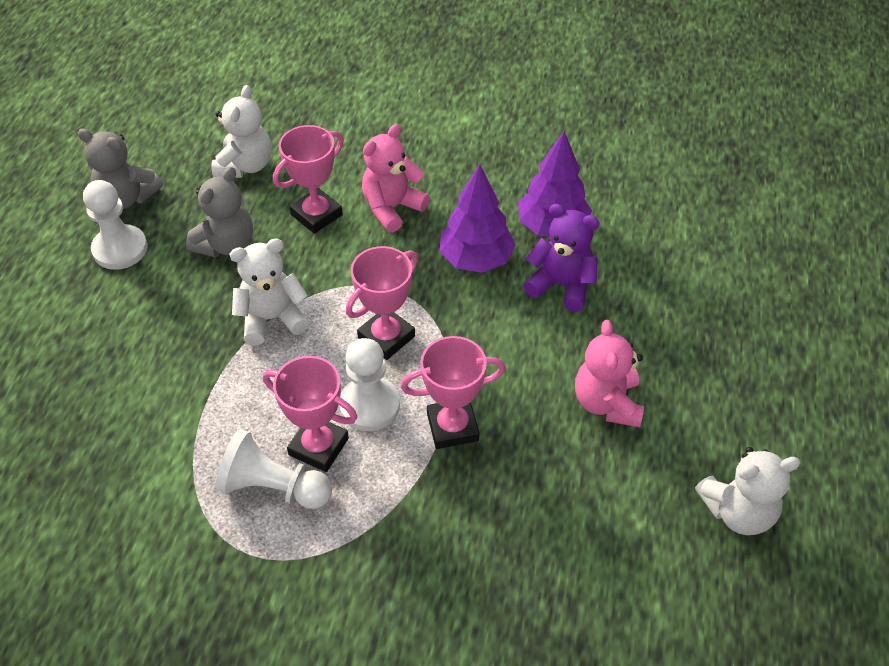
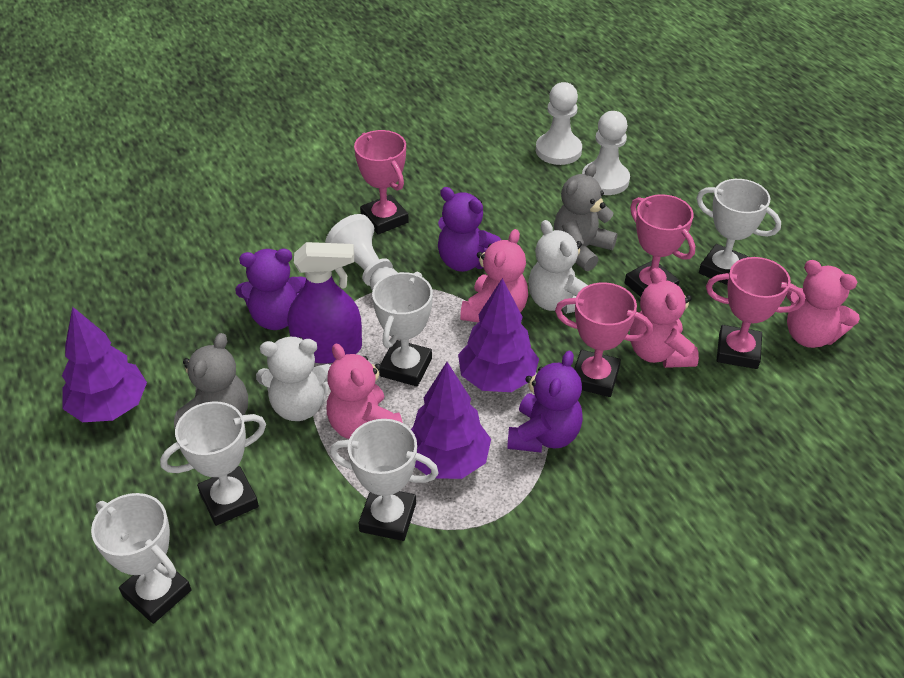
pink teddy bear: [362,124,430,233] [575,320,644,427] = 2 -> [326,343,403,439] [460,229,528,322] [630,268,699,368] [786,260,860,348] = 4
purple spray bottle: none = 0 -> [288,242,362,363] = 1
purple teddy bear: [523,204,600,312] = 1 -> [235,249,306,330] [438,187,501,272] [507,351,583,453] = 3
purple tree: [440,164,515,273] [518,131,592,237] = 2 -> [62,307,147,422] [411,362,491,479] [458,278,539,392] = 3
white teddy bear: [211,85,271,178] [229,239,309,346] [695,447,801,535] = 3 -> [256,336,331,421] [528,220,588,314] = 2
white trophy: none = 0 -> [91,493,191,624] [160,401,266,526] [330,419,439,541] [372,272,433,386] [696,179,781,285] = 5

